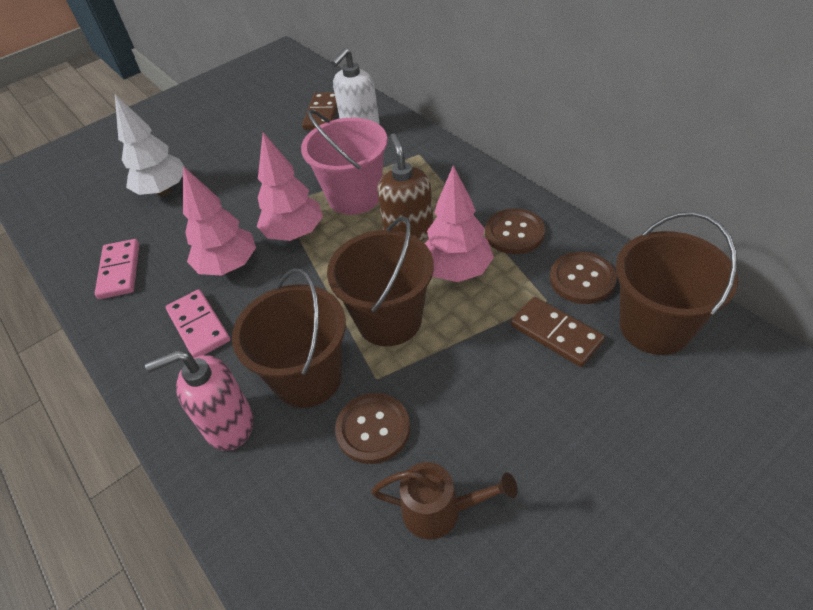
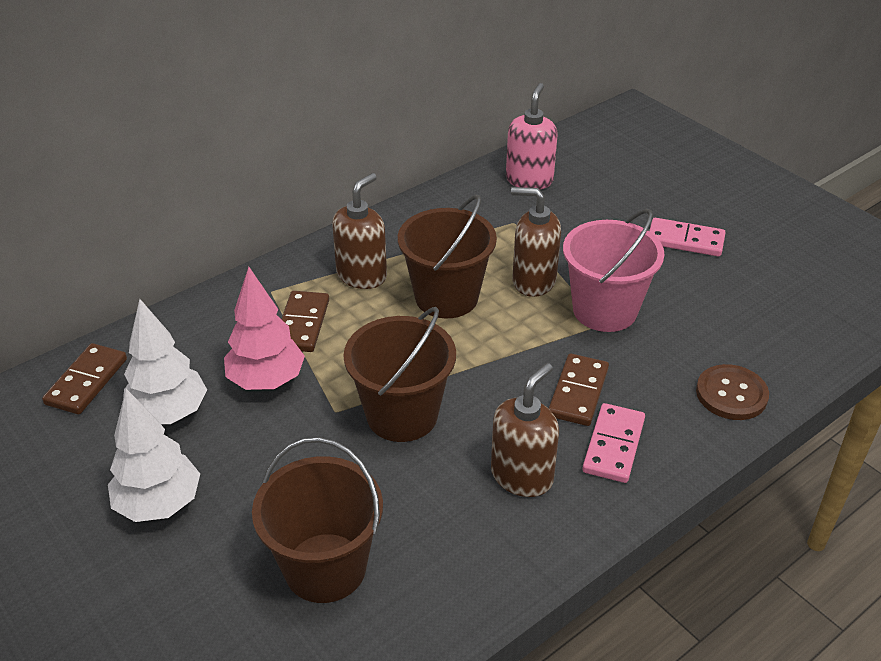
brown button: [335,393,410,464] [485,208,545,254] [550,252,617,304] = 3 -> [696,364,769,420] = 1
brown domino: [302,92,338,130] [511,297,605,367] = 2 -> [42,343,127,414] [282,291,329,352] [548,354,609,426] = 3
brown soap dispenser: [377,133,433,241] = 1 -> [332,173,387,289] [491,363,559,497] [511,187,561,297] = 3
brown watering can: [371,462,518,540] = 1 -> none = 0
pink tree: [183,166,256,275] [257,132,323,241] [424,165,494,282] = 3 -> [224,267,305,390] = 1
white soap dispenser: [331,48,380,125] = 1 -> none = 0
white tree: [115,94,185,196] = 1 -> [108,389,200,522] [123,299,207,424] = 2

